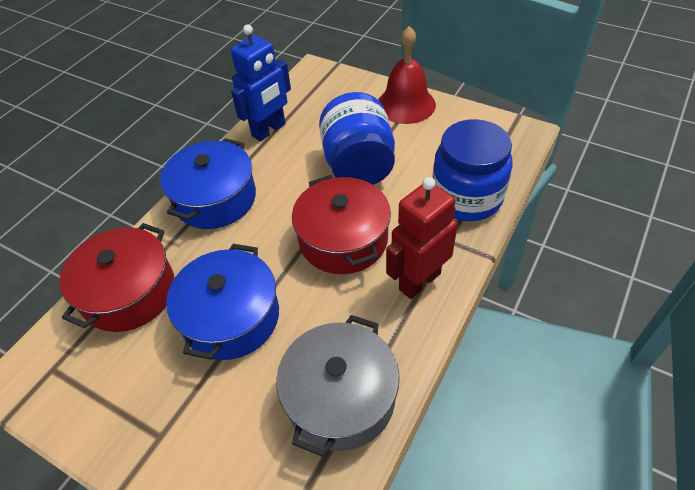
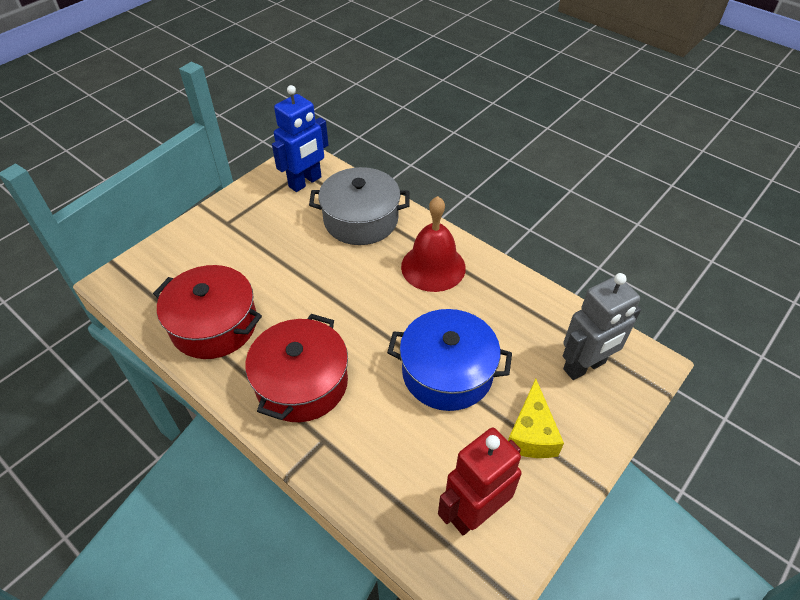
blue jar: [319,92,395,185] [432,119,512,221] = 2 -> none = 0
blue pot: [160,138,256,229] [166,244,279,360] = 2 -> [387,309,512,411] = 1
grey robot: none = 0 -> [563,273,641,380] = 1
yellow cheese: none = 0 -> [508,379,564,458] = 1

